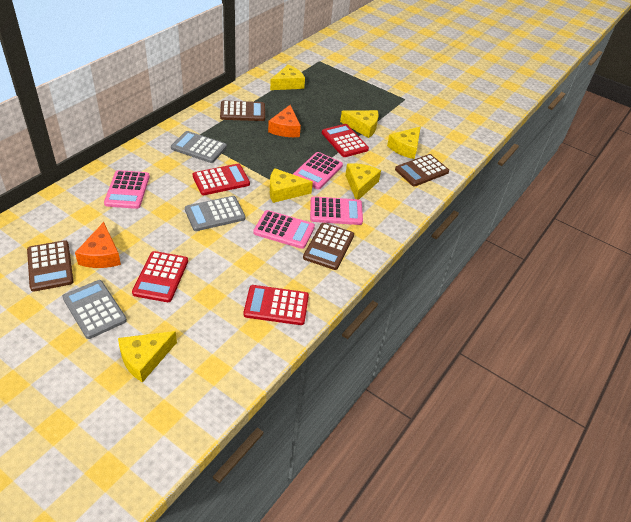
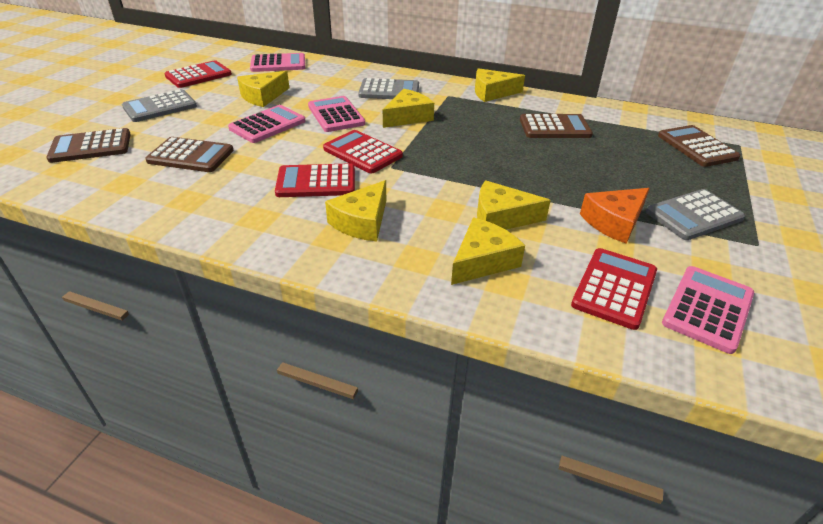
orange cheese: [75,222,121,268] [268,105,301,137] = 2 -> [580,188,650,244] = 1

